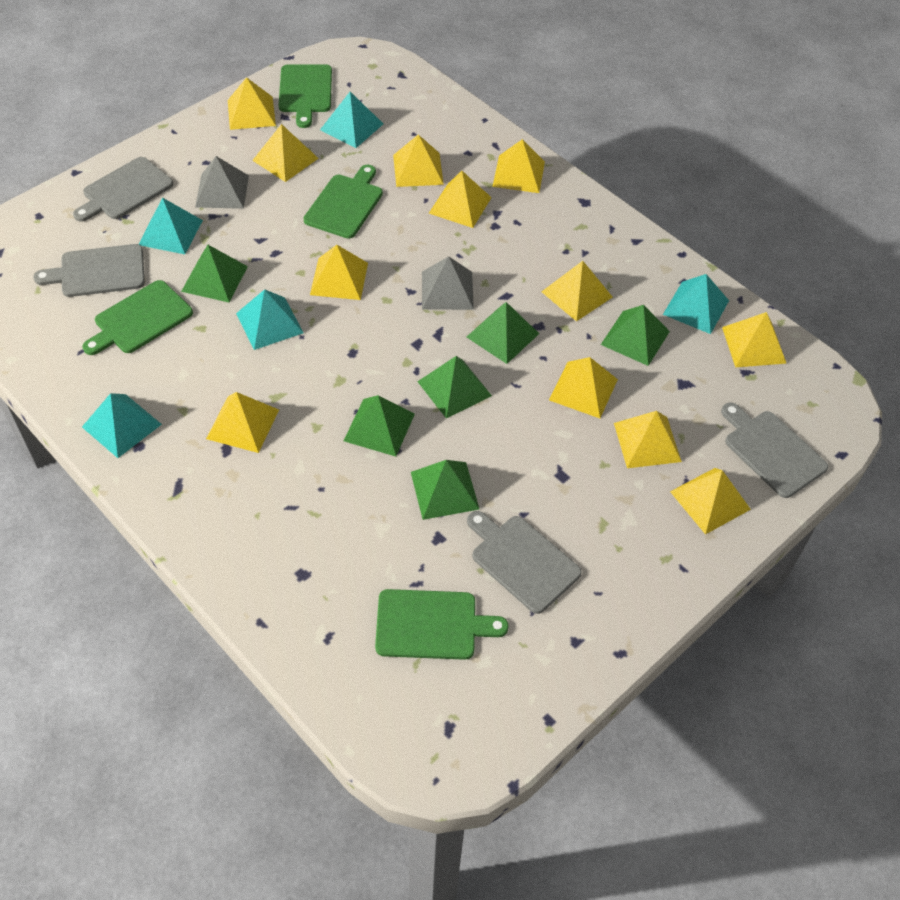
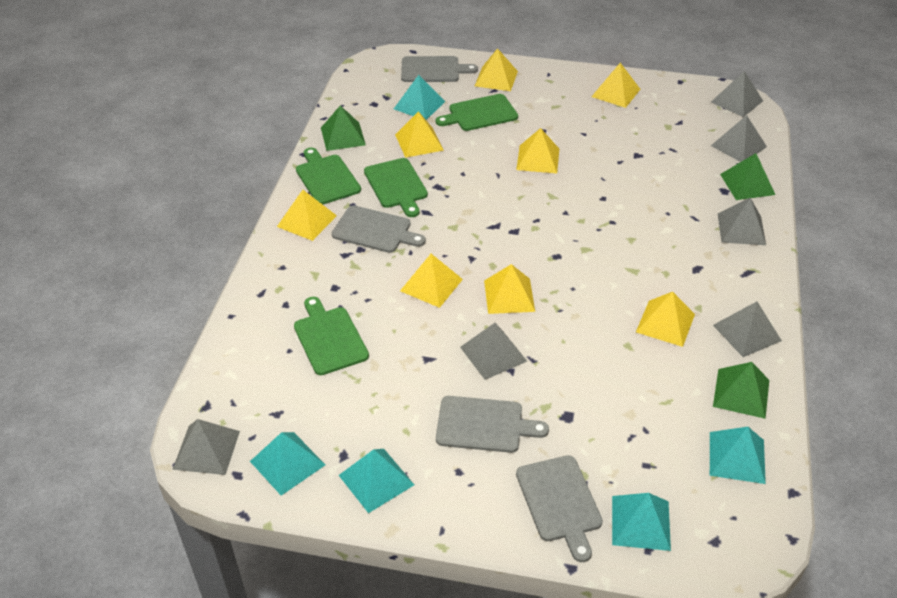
green pyramid: [181,245,248,302] [344,395,415,457] [411,460,479,520] [417,356,492,419] [467,302,539,364] [601,305,670,366] = 6 -> [321,106,366,151] [713,362,769,419] [720,153,775,200] = 3
grey pyramid: [195,156,249,209] [422,256,474,310] = 2 -> [172,419,240,475] [460,323,527,380] [711,71,763,117] [711,115,767,162] [713,301,782,357] [718,198,766,245] = 6
yellow pyramid: [206,392,279,453] [228,77,276,130] [252,124,319,182] [310,245,368,300] [393,134,444,187] [429,171,492,228] [492,139,545,193] [541,261,612,322] [549,357,618,418] [614,411,682,468] [670,468,751,534] [722,312,786,367] = 12 -> [277,190,337,241] [395,111,444,158] [400,254,463,308] [475,48,518,91] [484,264,535,314] [516,128,559,173] [591,63,640,108] [636,292,695,347] = 8

